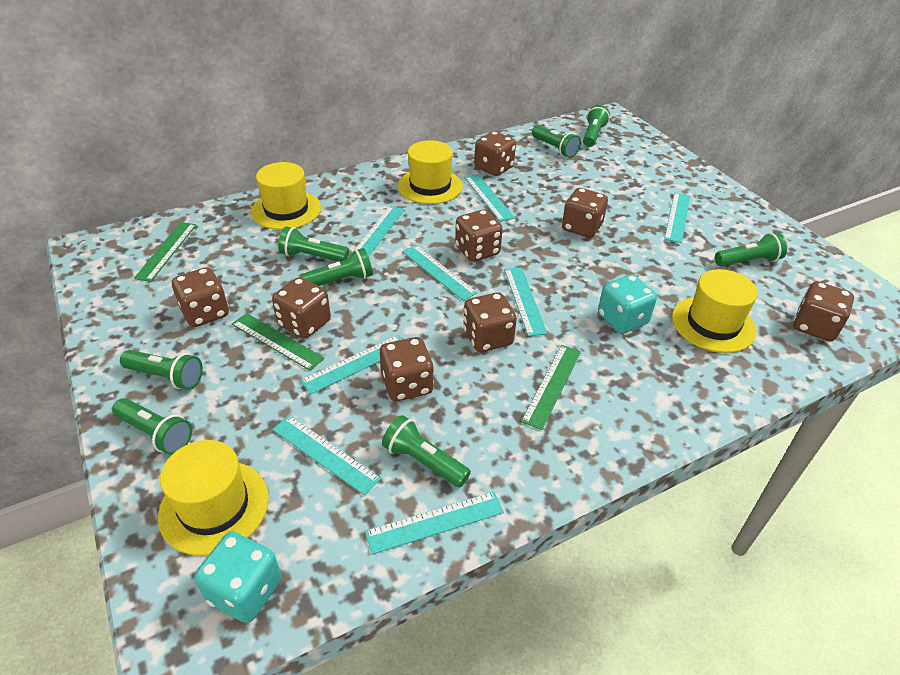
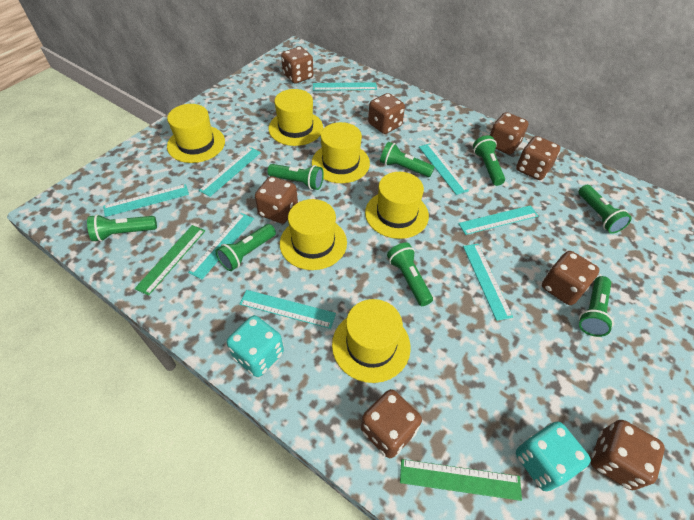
green ruler: [134,222,196,282] [232,313,325,371] [521,345,581,430] = 3 -> [135,225,205,296] [400,459,522,501] = 2
yellow hat: [158,440,269,556] [251,162,321,230] [398,140,463,204] [672,269,758,353] = 4 -> [167,104,225,163] [269,89,323,146] [280,199,347,270] [312,122,370,183] [332,299,411,383] [365,172,429,239] = 6

